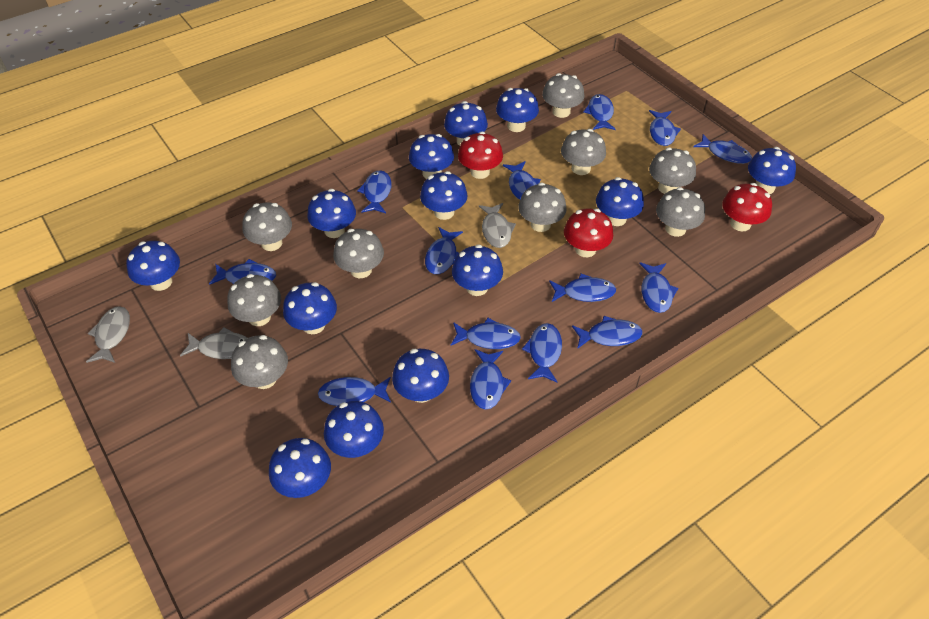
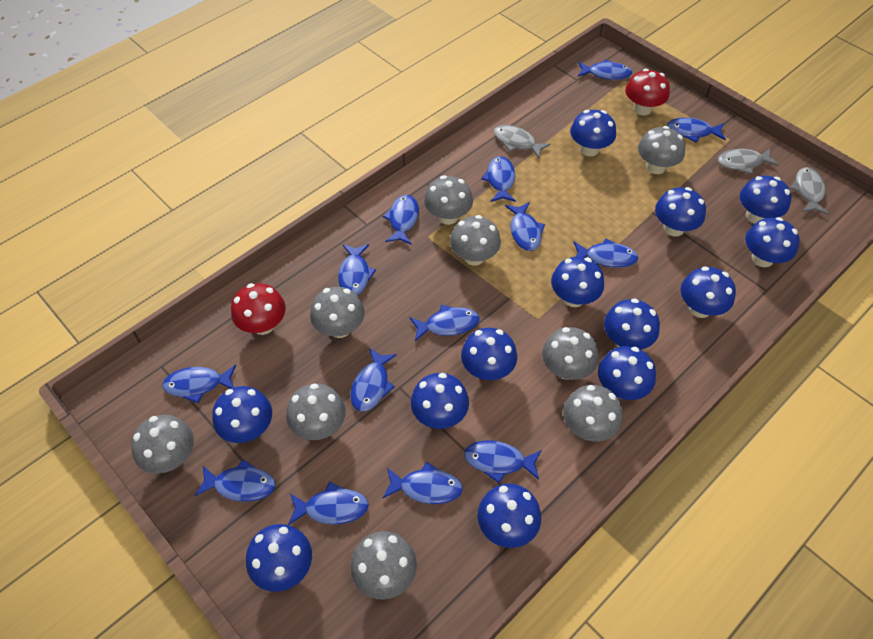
red mushroom: [458,132,503,179] [564,209,613,257] [722,183,772,232] = 3 -> [231,283,286,335] [625,69,670,115] = 2

